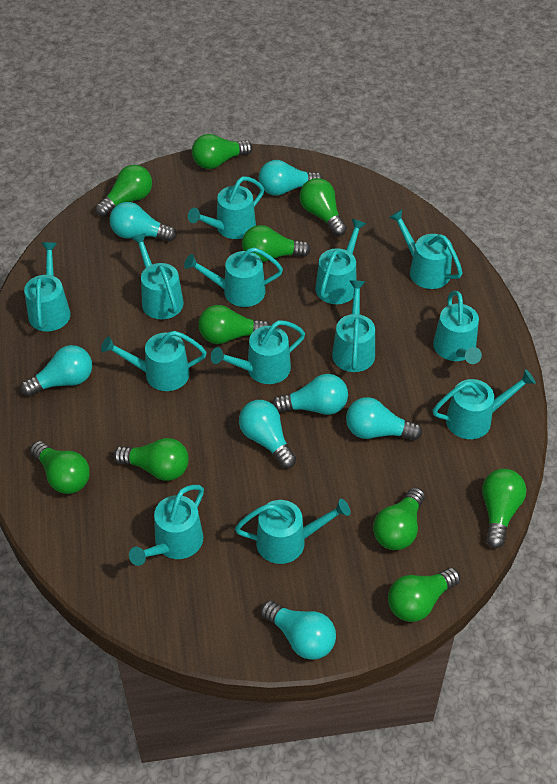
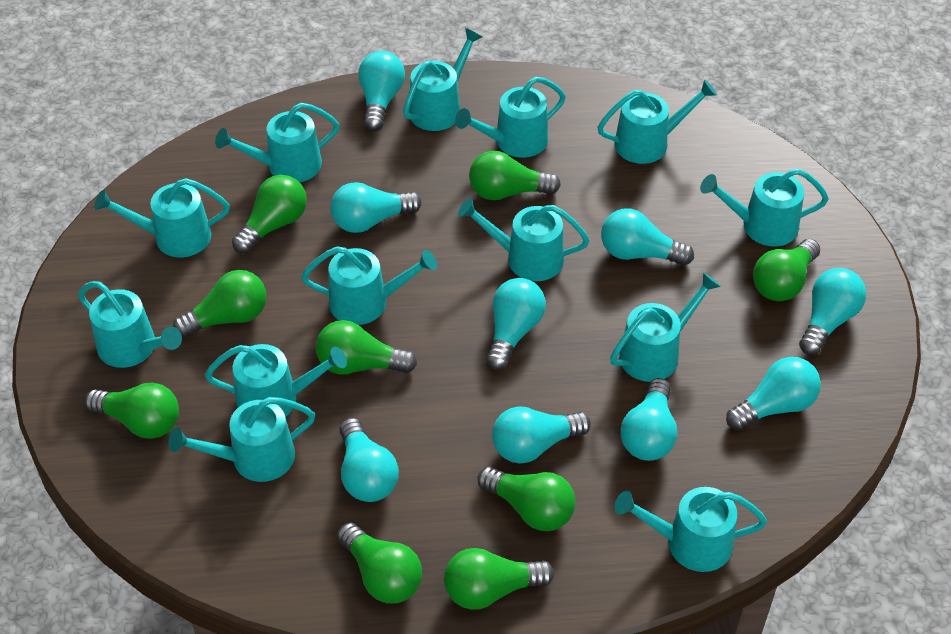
green light bulb: [30,441,90,494] [96,165,152,217] [113,438,189,481] [192,134,253,169] [198,305,271,344] [242,225,311,262] [299,178,347,236] [373,487,425,550] [388,568,460,622] [482,469,526,548] = 10 -> [85,383,179,439] [173,270,267,338] [232,175,307,254] [316,320,417,374] [337,522,422,603] [444,548,554,610] [469,151,561,200] [478,467,576,531] [753,239,820,301] = 9
turquoise light bulb: [21,345,92,396] [109,202,177,242] [239,400,296,468] [259,160,323,196] [261,600,336,660] [272,374,348,415] [346,397,423,440] = 7 -> [330,182,422,233] [339,418,399,502] [358,51,405,131] [486,278,546,370] [492,406,591,464] [601,208,694,266] [620,378,678,461] [726,357,821,430] [799,268,866,355] = 9

